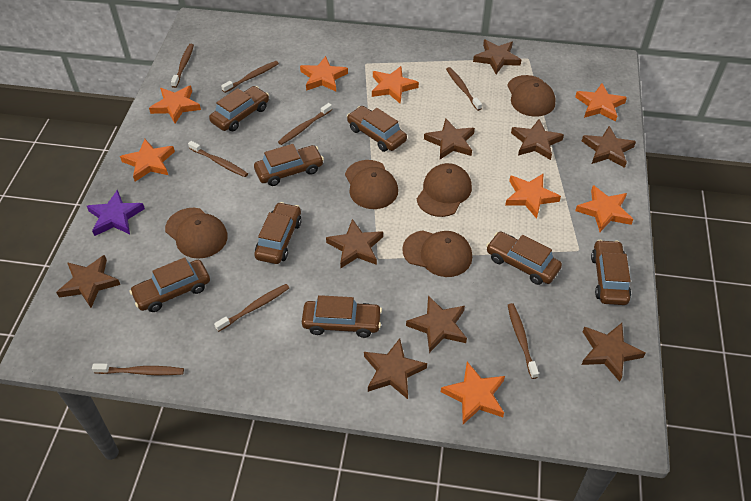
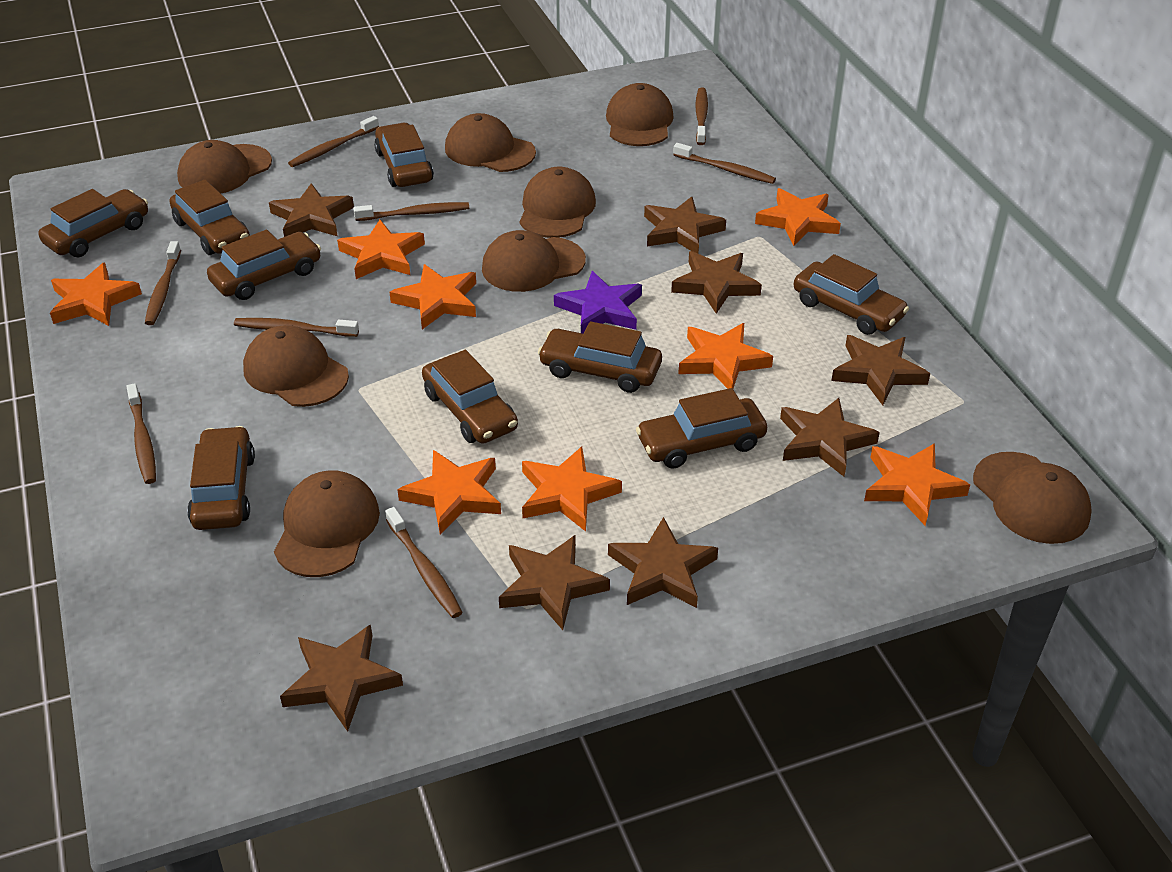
brown cap: [165,208,228,259] [345,160,398,209] [402,230,472,277] [417,163,472,217] [507,75,556,117] = 5 -> [177,140,272,193] [243,325,349,407] [274,470,380,577] [445,113,536,172] [482,230,586,292] [519,167,596,238] [606,83,674,146] [973,452,1092,544] = 8
brown car: [129,257,210,312] [209,86,269,131] [254,144,324,186] [254,202,302,264] [302,295,382,338] [347,106,407,152] [486,231,562,285] [591,240,631,305] = 8 -> [38,189,148,257] [169,179,250,255] [187,426,255,530] [207,230,321,300] [374,123,434,187] [422,350,518,444] [538,321,662,393] [636,388,767,469] [794,254,909,335] = 9
brown star: [56,255,120,308] [326,219,383,268] [364,338,427,399] [406,296,467,353] [424,118,475,159] [473,39,521,74] [511,119,564,160] [581,323,646,382] [582,126,636,168] = 9 -> [269,183,354,237] [280,624,403,732] [499,535,610,630] [608,517,718,608] [644,196,726,253] [671,251,762,314] [780,398,880,477] [831,335,930,405] = 8

